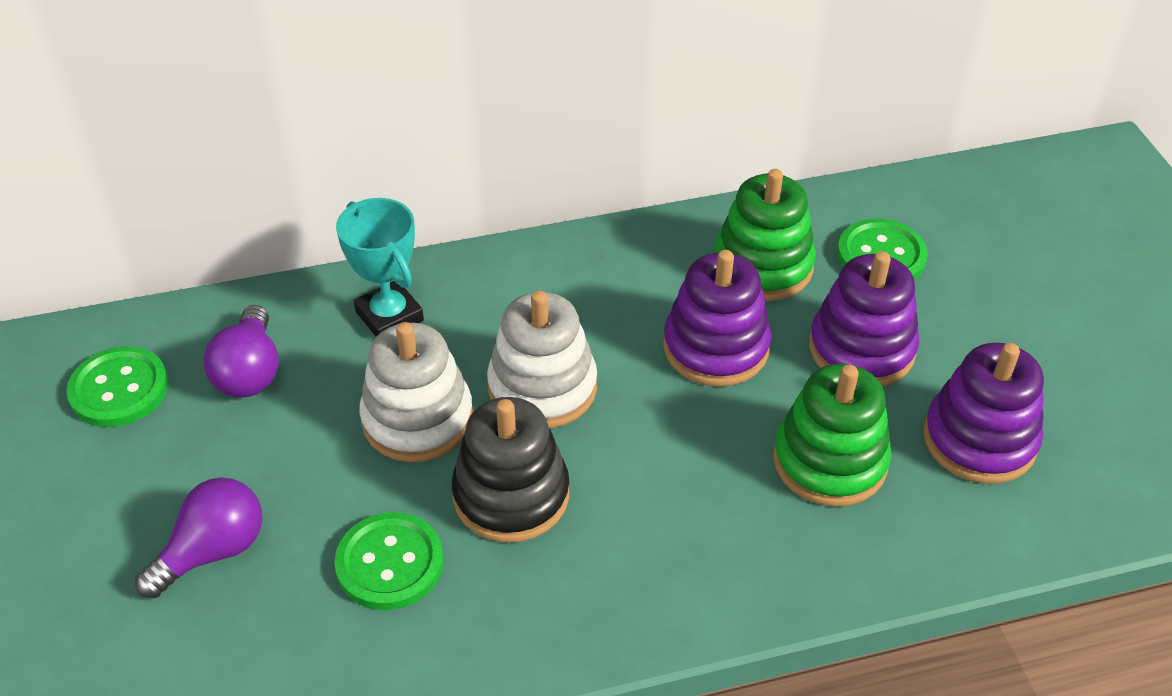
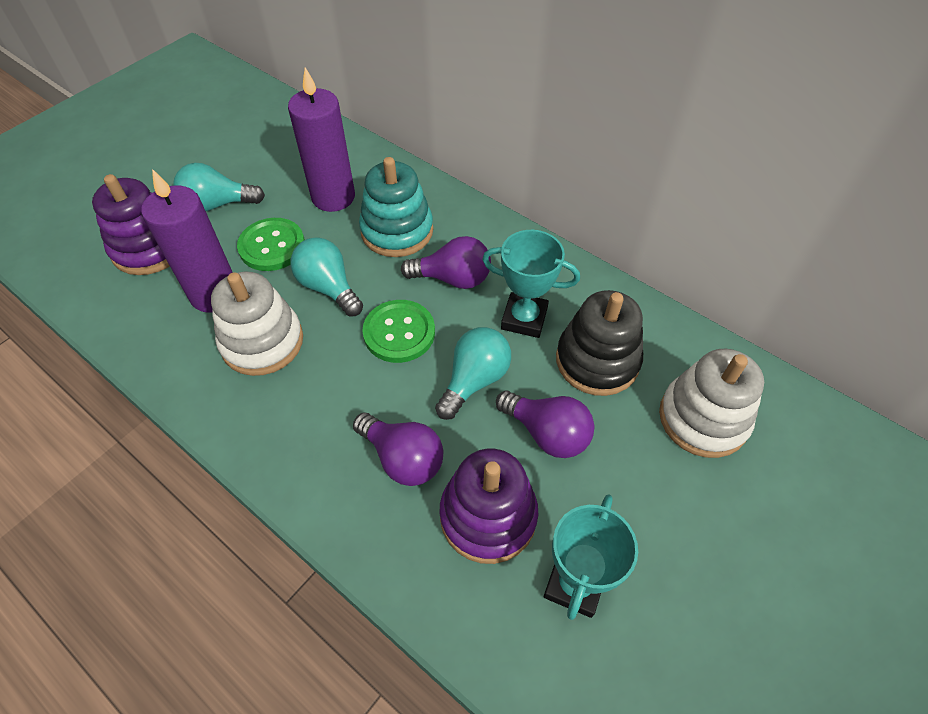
green button: [66,346,168,427] [334,512,444,610] [837,218,928,280] = 3 -> [237,218,305,271] [362,300,435,363] = 2
green stacking toy: [714,169,816,301] [773,364,892,507] = 2 -> none = 0
purple candle: none = 0 -> [141,169,233,313] [288,68,355,212] = 2
purple light bulb: [135,477,262,598] [203,305,279,397] = 2 -> [353,412,443,486] [401,236,491,289] [496,391,594,458] = 3
purple stacking toy: [663,250,772,387] [809,251,920,387] [923,343,1044,484] = 3 -> [92,174,169,275] [439,449,538,564] = 2
turquoise light bulb: none = 0 -> [173,163,265,211] [291,237,363,317] [435,327,511,420] = 3
turquoise stacking toy: none = 0 -> [359,157,433,257] = 1
turquoise trophy: [336,198,424,337] = 1 -> [482,230,580,338] [544,494,638,620] = 2

